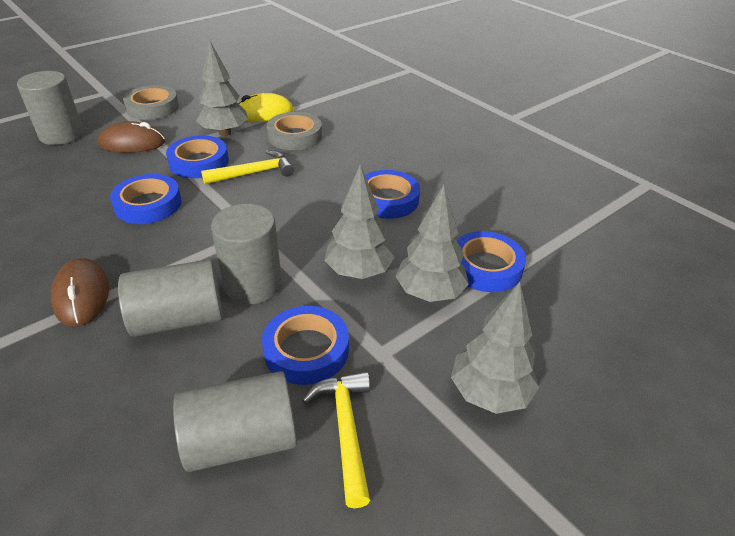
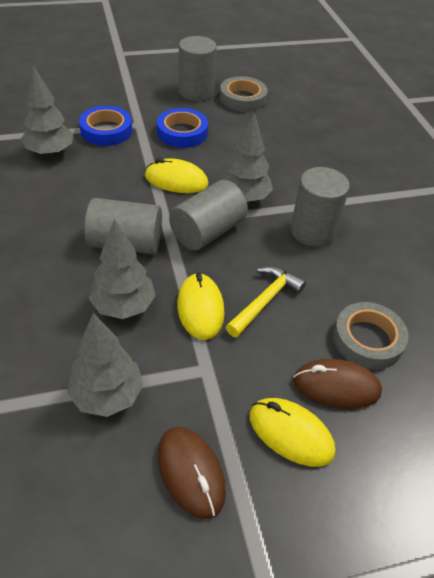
blue tape: [110,174,182,224] [166,135,229,178] [262,306,349,385] [365,170,420,219] [457,231,526,292] = 5 -> [79,106,132,146] [157,108,208,148] = 2
yellow hammer: [201,150,294,184] [302,371,370,508] = 2 -> [226,266,306,337] = 1
yellow mouse: [238,93,293,122] = 1 -> [145,158,208,193] [177,273,225,340] [250,398,335,467] = 3

